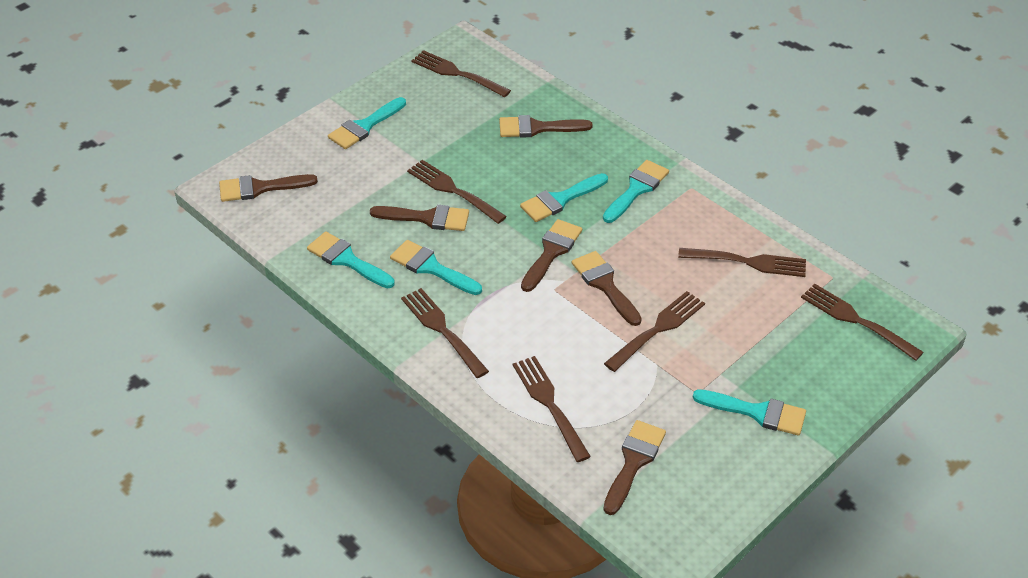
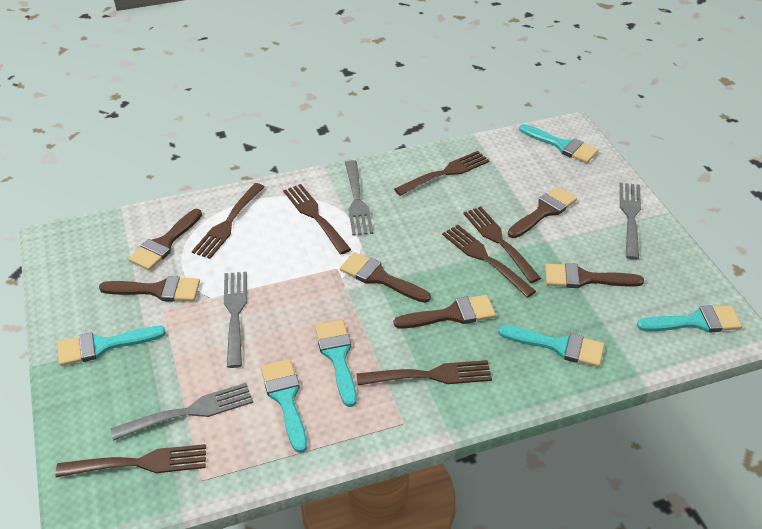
grey fork: none = 0 -> [111,383,253,440] [224,272,247,368] [345,160,373,236] [620,183,641,259] = 4

